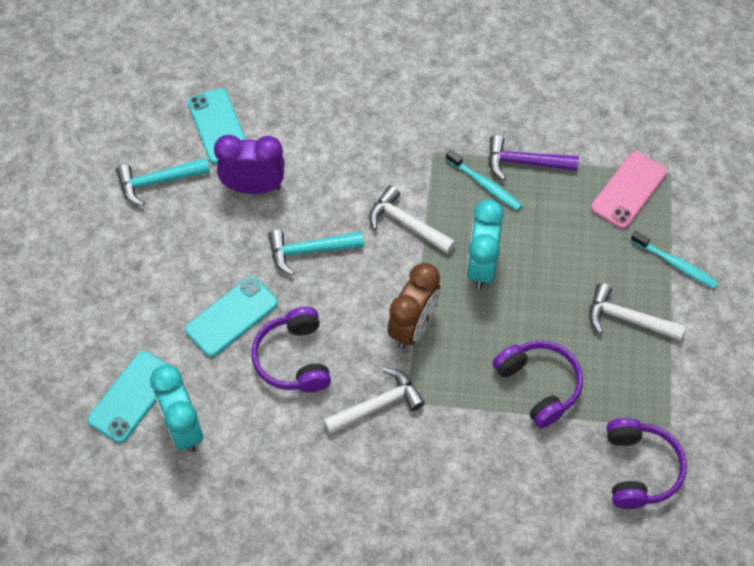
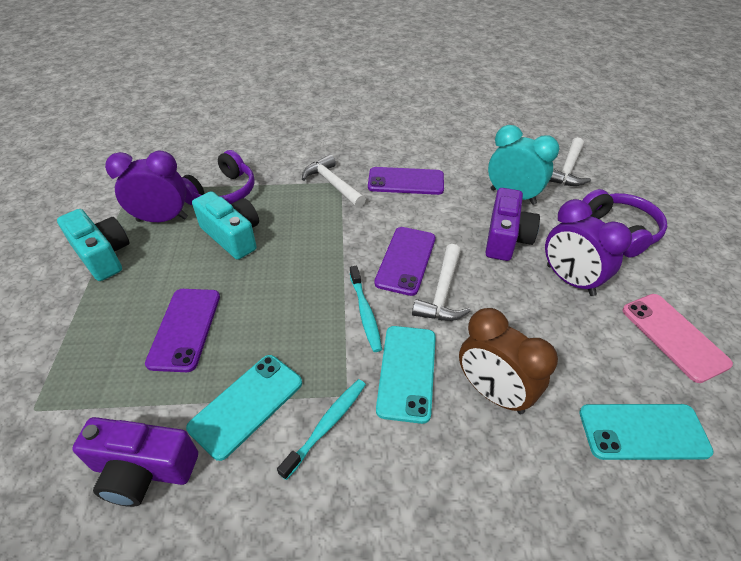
purple camera: none = 0 -> [72,417,198,507] [485,188,540,261] = 2
purple clock: [214,135,285,194] = 1 -> [105,151,188,222] [545,199,632,296] = 2
purple hammer: [489,135,579,180] = 1 -> none = 0
purple headphones: [251,307,331,393] [493,340,583,428] [607,418,687,509] = 3 -> [182,150,255,205] [582,189,667,258] = 2
purple phone: none = 0 -> [145,289,220,372] [368,167,444,195] [374,227,435,296] = 3
turquoise camera: none = 0 -> [57,209,130,281] [192,191,259,260] = 2
turquoise clock: [150,365,203,453] [466,199,504,290] = 2 -> [488,125,559,205] = 1
turquoise hammer: [116,158,210,206] [268,230,364,276] = 2 -> none = 0

